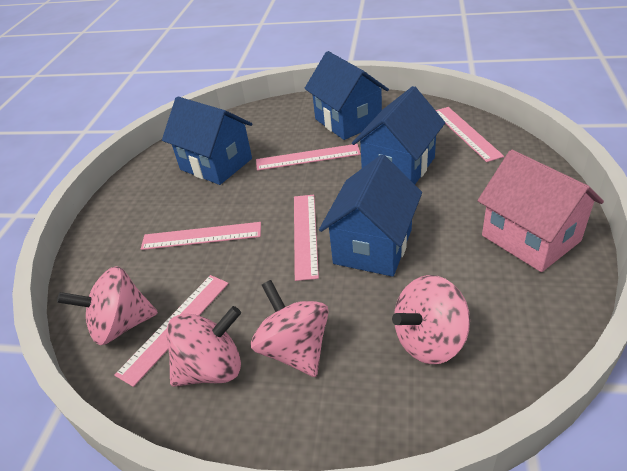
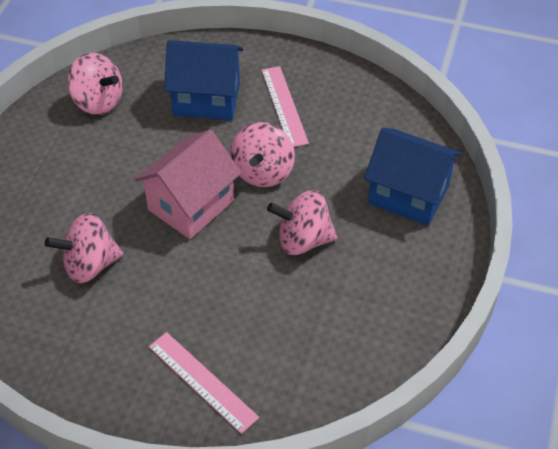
blue house: [162,97,253,185] [304,51,389,140] [319,155,422,277] [352,86,445,184] = 4 -> [164,40,244,120] [364,128,462,226] = 2
pink ruler: [115,275,229,387] [141,222,261,250] [256,144,361,171] [294,195,319,281] [436,107,504,162] = 5 -> [149,332,259,434] [261,66,309,147] = 2

